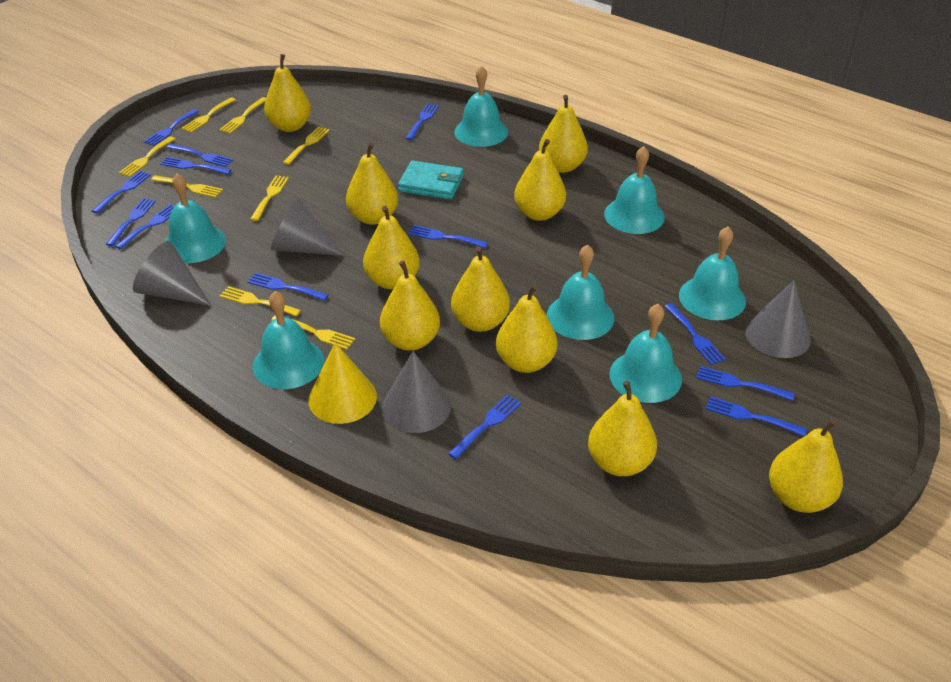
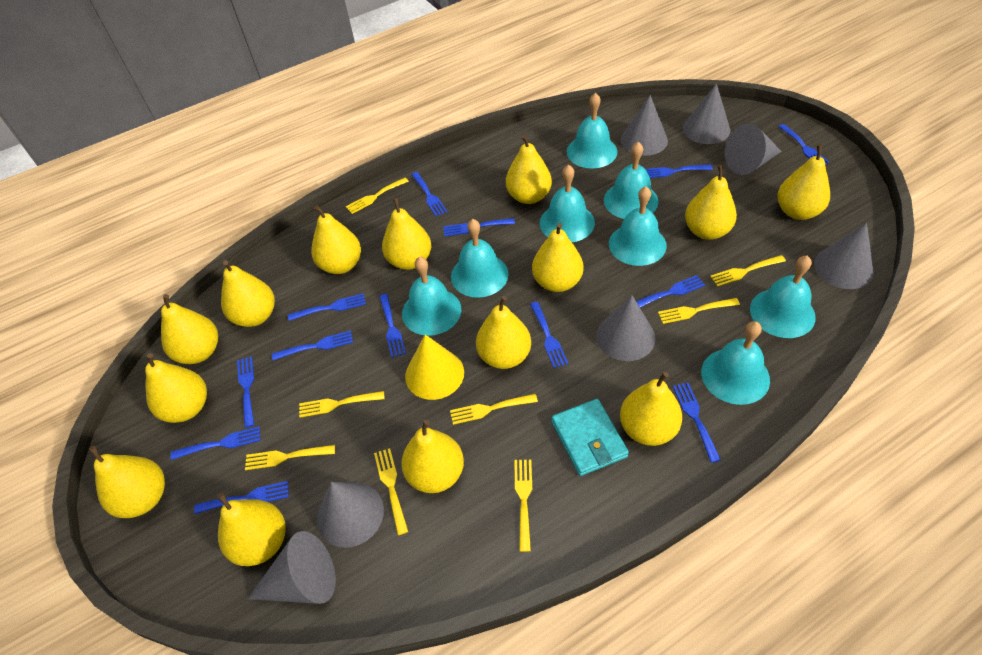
grey cone: [133,241,211,306] [271,198,344,256] [382,351,451,433] [745,280,811,358] = 4 -> [248,531,336,604] [317,482,384,548] [596,295,656,361] [621,95,668,156] [683,83,730,144] [725,123,782,175] [814,222,874,289] = 7
turquoise bell: [164,173,226,263] [253,291,324,389] [454,66,508,147] [547,244,614,340] [604,146,665,234] [609,304,682,403] [679,227,746,320] = 7 -> [402,257,461,336] [451,219,509,298] [540,165,595,242] [567,93,618,169] [604,142,659,219] [609,186,667,266] [701,321,770,405] [750,255,816,338] = 8
yellow pear: [264,54,311,132] [346,143,398,225] [363,206,420,289] [380,261,440,351] [451,246,510,332] [496,284,557,373] [514,139,566,221] [539,95,588,173] [588,381,657,476] [769,419,843,513] = 10 -> [89,446,165,518] [145,353,207,423] [161,294,218,364] [217,493,286,566] [221,260,275,327] [311,205,361,274] [382,197,431,270] [401,420,464,493] [476,296,531,369] [506,135,552,204] [532,223,584,292] [620,372,682,446] [685,165,737,240] [777,144,830,220] = 14

